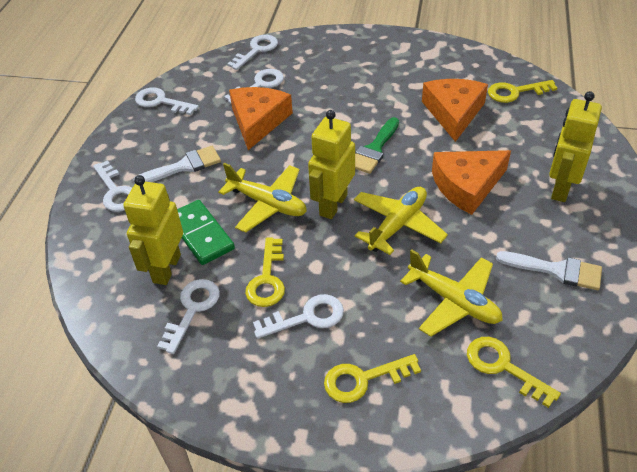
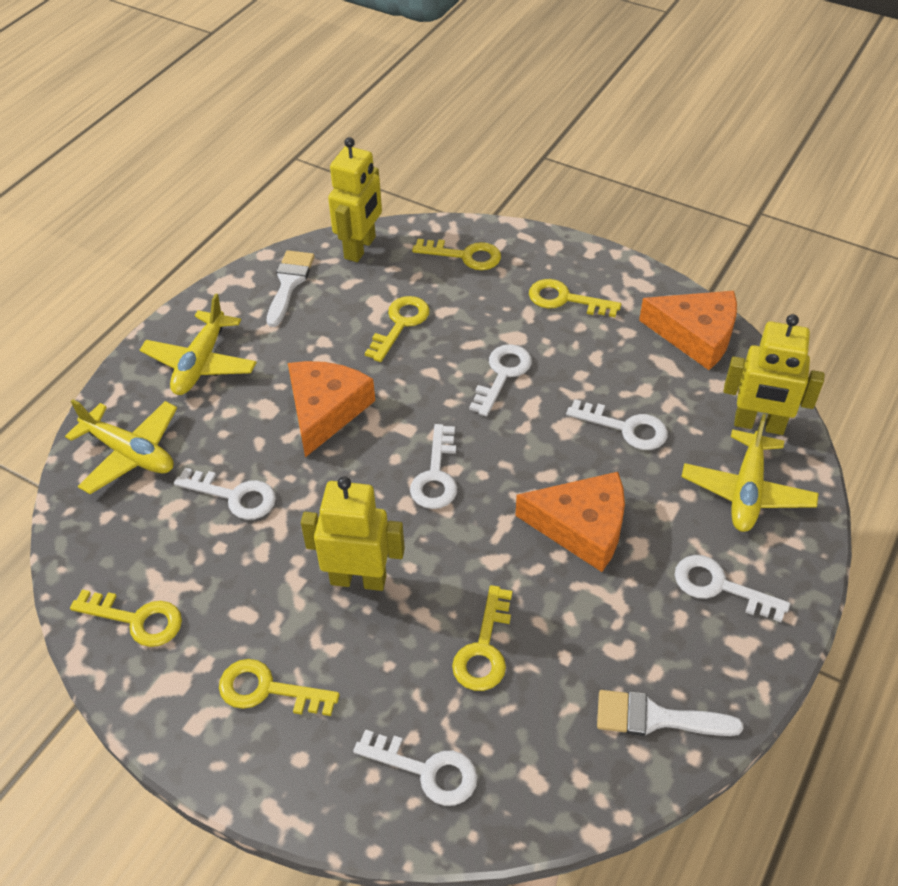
green brush: [355,117,399,174] = 1 -> none = 0
green domino: [177,200,235,265] = 1 -> none = 0
yellow key: [245,237,285,307] [324,354,421,403] [467,337,561,408] [488,80,557,103] = 4 -> [70,589,182,647] [219,659,340,716] [365,296,430,362] [412,239,501,270] [452,585,512,691] [529,279,621,317] = 6

